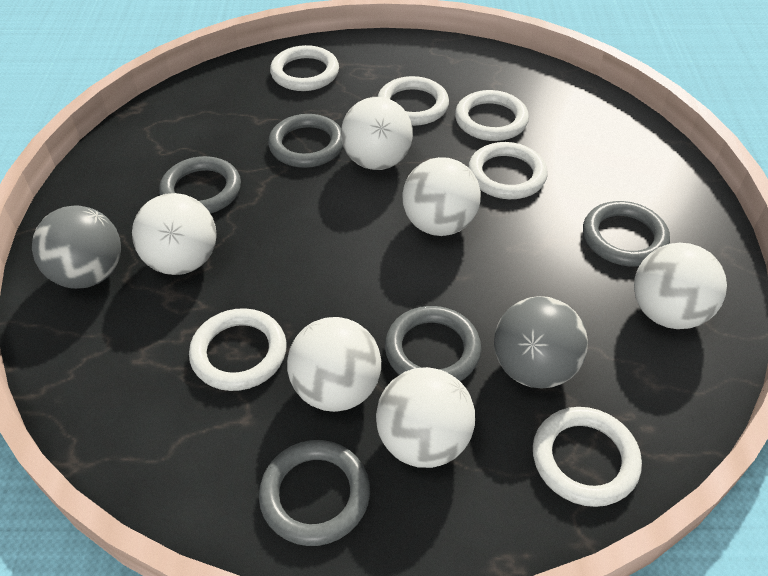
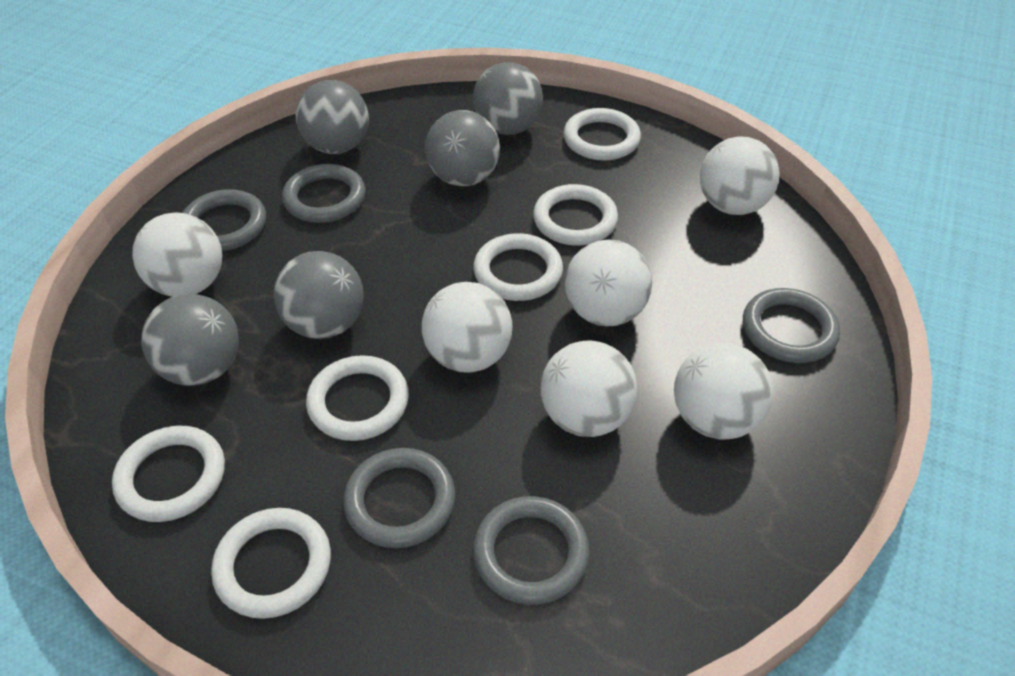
grey ball: [32,205,121,289] [494,296,588,388] = 2 -> [141,294,239,386] [274,251,364,339] [296,80,369,154] [425,110,500,186] [473,62,543,135] = 5

